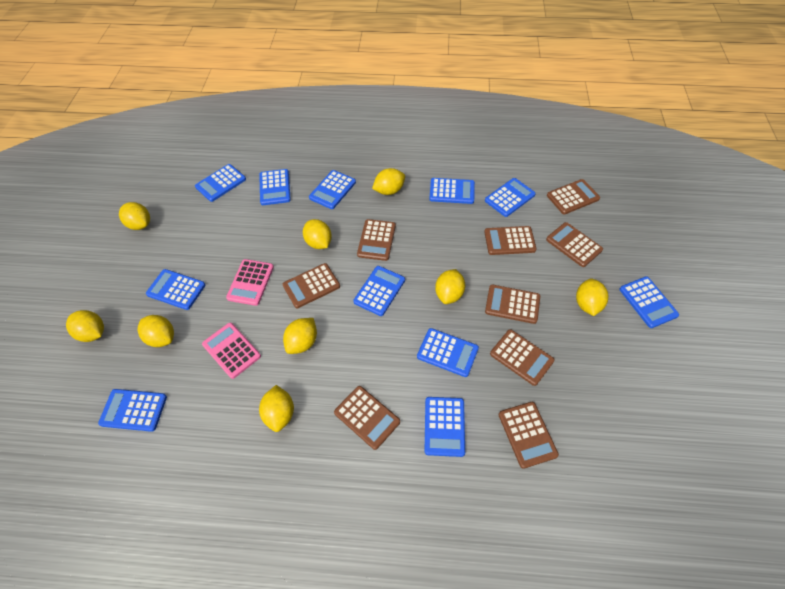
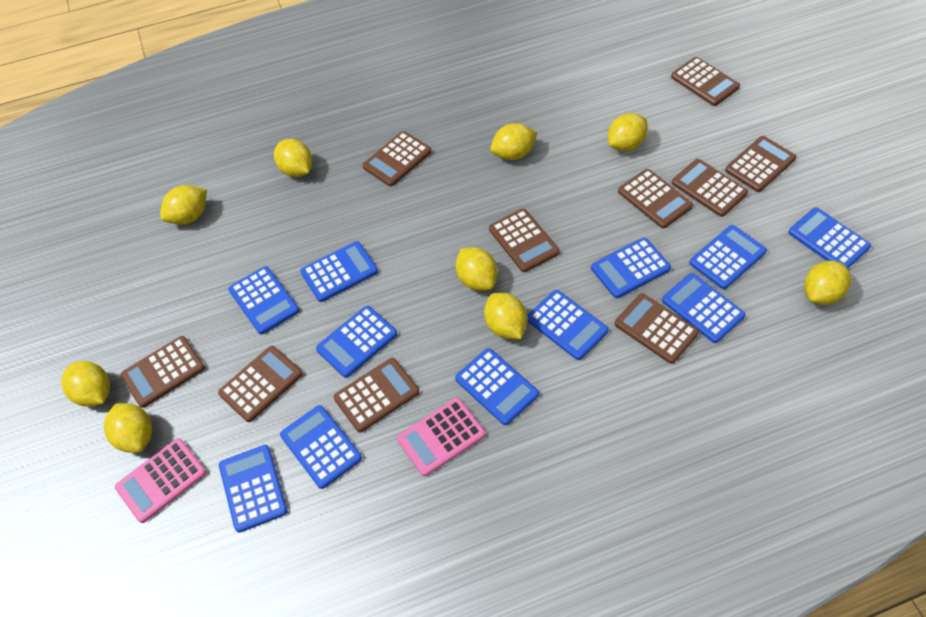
brown calculator: [283,263,340,308] [334,386,400,450] [357,219,396,261] [484,226,537,255] [485,285,540,324] [490,329,555,386] [499,402,559,469] [546,222,603,267] [547,179,600,215] = 9 -> [120,336,205,408] [218,346,303,422] [334,358,419,432] [363,131,432,186] [489,209,560,272] [615,293,699,364] [618,169,693,228] [671,57,740,106] [672,159,748,217] [725,136,796,192] = 10

